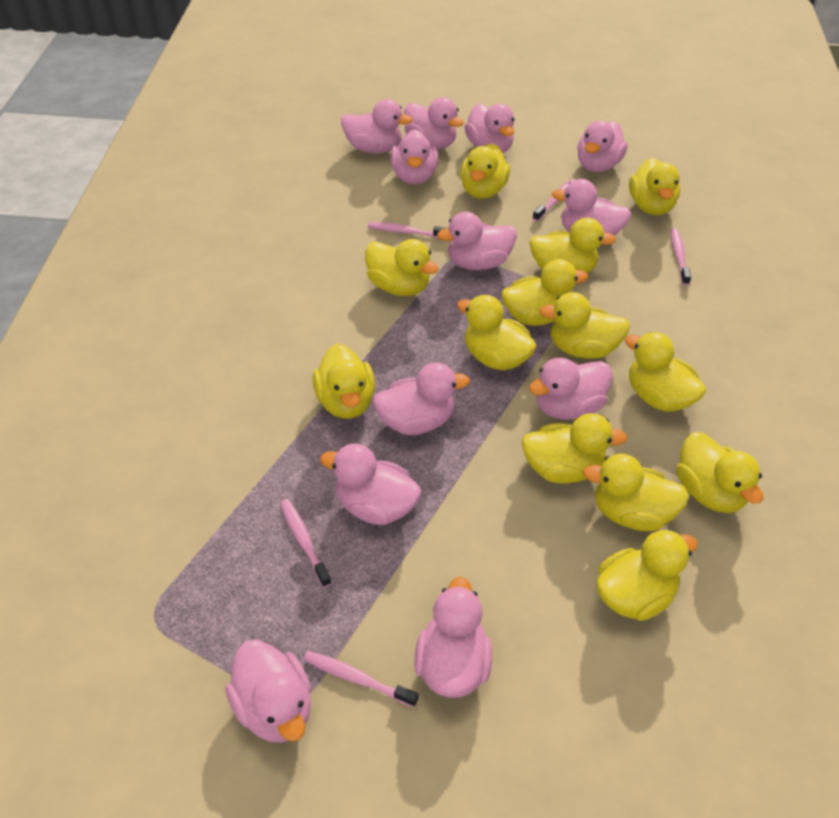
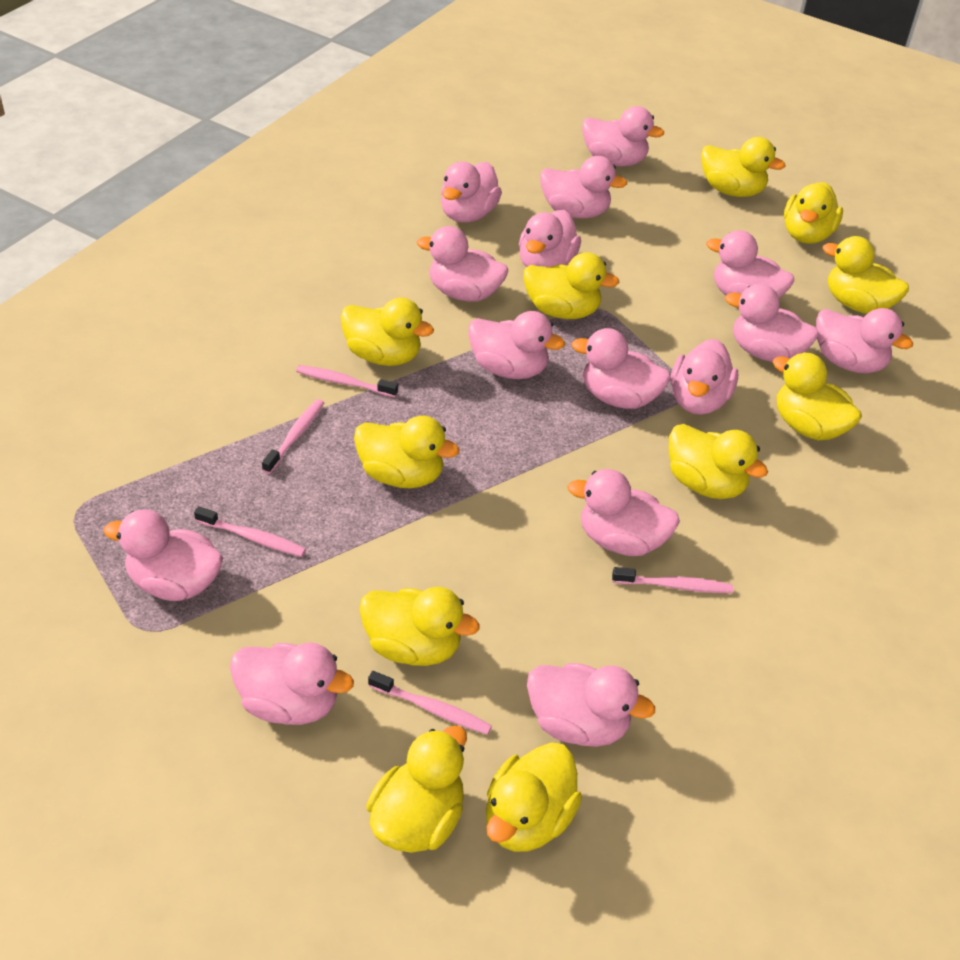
pink duck: [225,640,311,743] [320,443,421,525] [341,99,413,154] [373,363,470,435] [390,129,438,185] [404,97,464,149] [414,577,492,698] [437,212,517,270] [464,104,515,153] [529,358,613,420] [552,179,632,236] [577,121,628,172] = 12 -> [104,509,223,601] [230,643,354,725] [417,226,508,302] [441,161,502,223] [468,311,565,379] [519,210,581,267] [527,663,655,747] [540,156,627,218] [567,469,680,556] [571,328,671,409] [582,106,664,166] [671,339,738,415] [706,230,794,298] [725,284,819,362] [816,308,913,373] = 15
yellow duck: [313,344,375,419] [365,239,439,296] [457,295,537,371] [460,144,510,199] [501,259,588,326] [522,413,627,484] [530,218,616,273] [539,292,630,358] [583,454,689,531] [597,529,698,621] [625,332,706,412] [629,158,681,215] [677,432,763,513] = 13 -> [341,298,434,366] [354,416,459,488] [359,587,480,666] [366,725,467,853] [486,742,582,852] [523,252,619,319] [669,424,768,499] [701,137,785,197] [773,353,862,440] [784,182,843,244] [823,236,909,314] = 11

